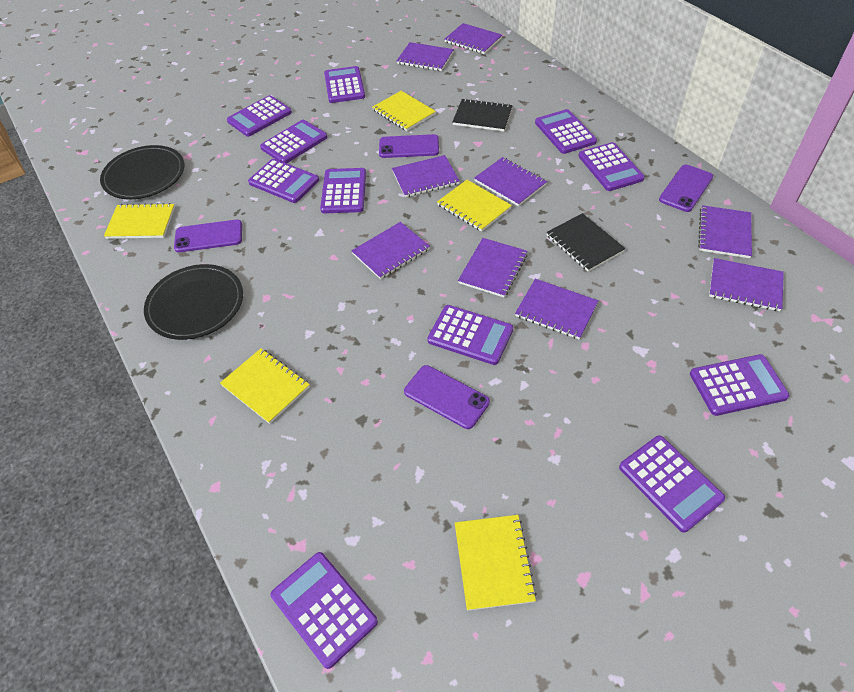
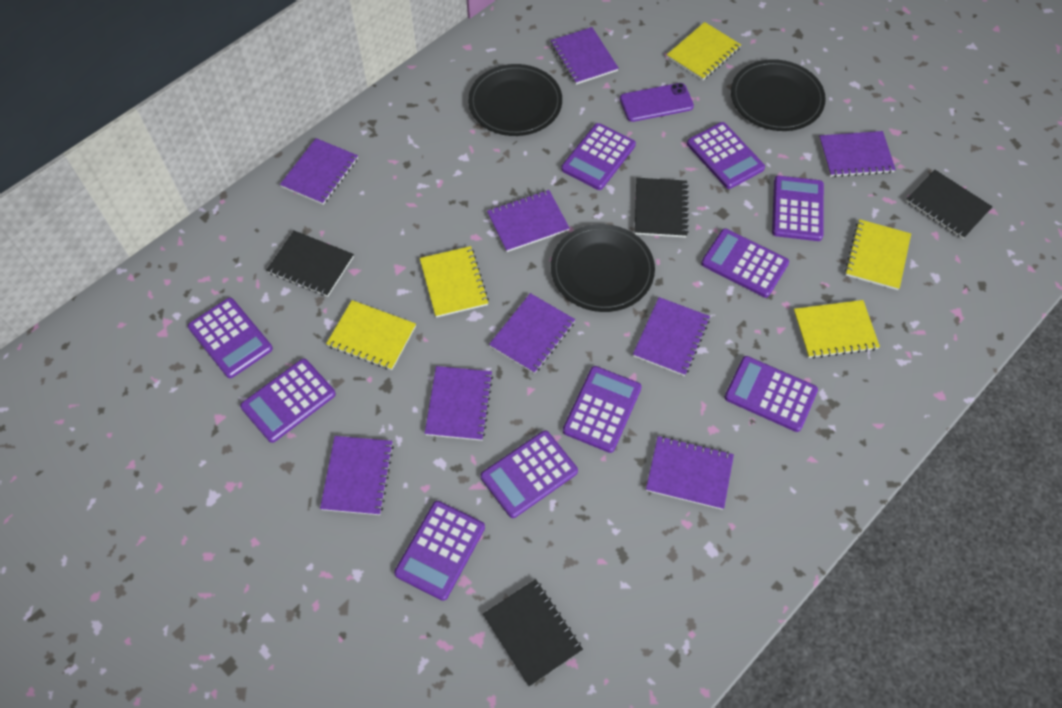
black notebook: [452,98,513,131] [546,213,626,272] = 2 -> [266,231,354,297] [483,579,583,687] [635,178,689,238] [906,170,993,239] = 4
black plate: [100,145,185,199] [144,264,243,340] = 2 -> [468,64,562,136] [551,224,655,312] [731,59,826,131] = 3
purple calculator: [227,95,292,137] [248,159,319,203] [260,120,327,163] [271,552,378,669] [320,168,366,213] [324,66,365,103] [427,305,513,365] [535,109,597,154] [578,142,645,191] [619,435,725,533] [690,354,790,416] = 11 -> [188,298,273,378] [240,359,336,443] [394,501,485,601] [481,430,578,518] [561,123,636,190] [563,366,642,453] [687,122,765,189] [701,228,789,298] [725,356,818,432] [772,176,824,241] = 10
purple phone: [174,220,242,252] [379,134,439,158] [404,365,490,429] [659,165,713,212] = 4 -> [620,83,694,122] = 1

